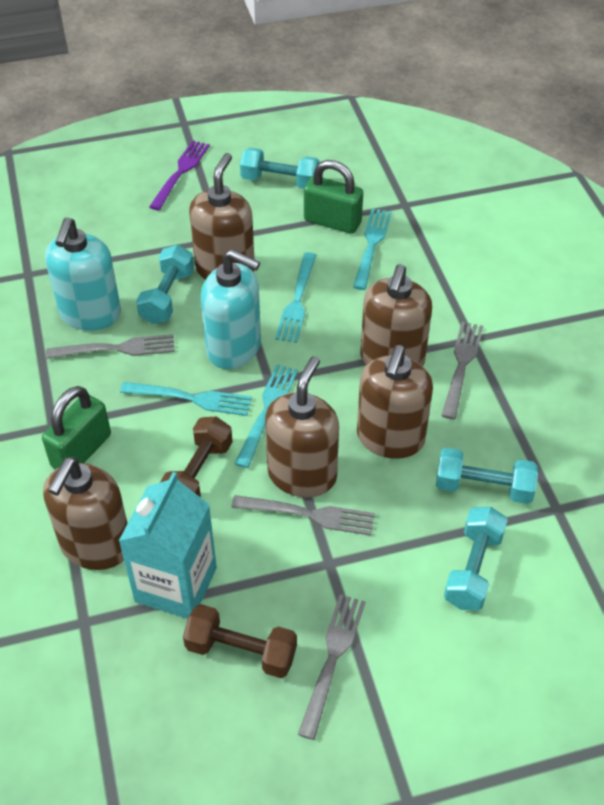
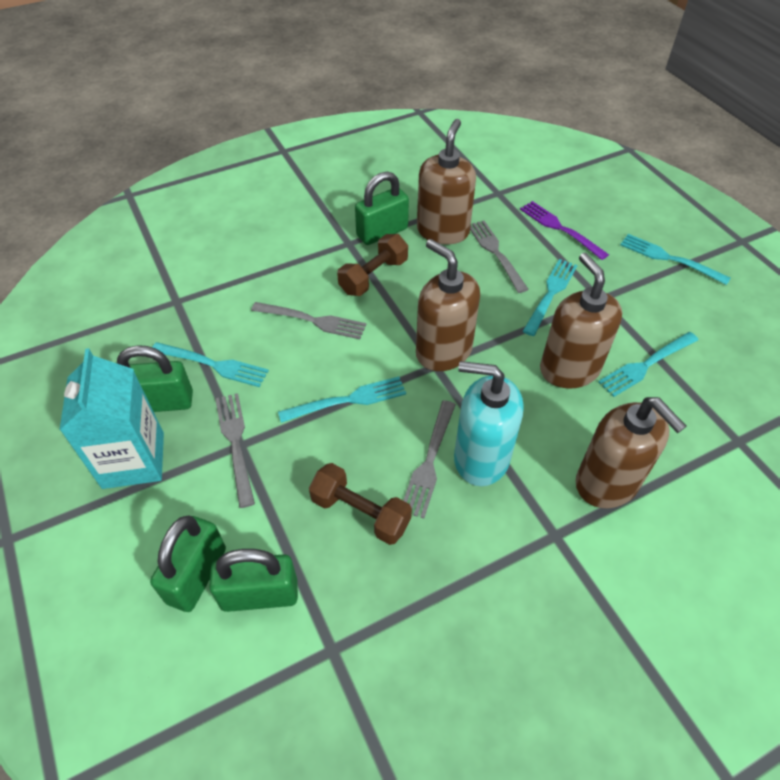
brown soap dispenser: [43,457,128,570] [189,153,254,280] [265,356,339,498] [357,345,433,459] [360,264,432,366] = 5 -> [416,239,480,371] [417,119,476,244] [540,253,622,389] [576,397,686,508] = 4
green padlock: [42,386,111,469] [304,160,363,234] = 2 -> [117,345,193,412] [150,515,226,612] [209,549,298,612] [355,171,409,245] = 4
turquoise dumbbell: [136,245,194,324] [240,147,320,189] [436,448,538,504] [444,507,508,610] = 4 -> none = 0
turquoise fork: [120,382,252,416] [235,364,298,468] [275,252,316,343] [353,209,391,290] = 4 -> [152,342,269,387] [278,376,406,423] [523,259,577,336] [598,332,698,397] [620,234,731,285] = 5
turquoise soap dispenser: [45,217,121,331] [201,249,261,369] = 2 -> [454,361,523,486] = 1

